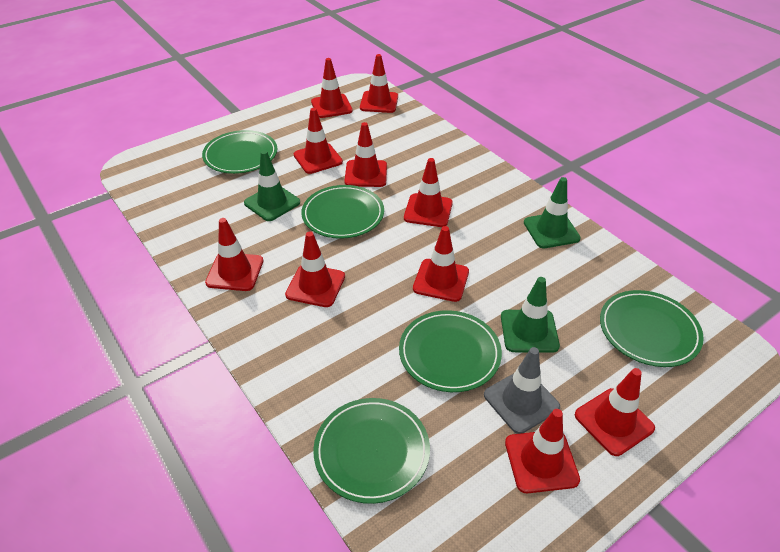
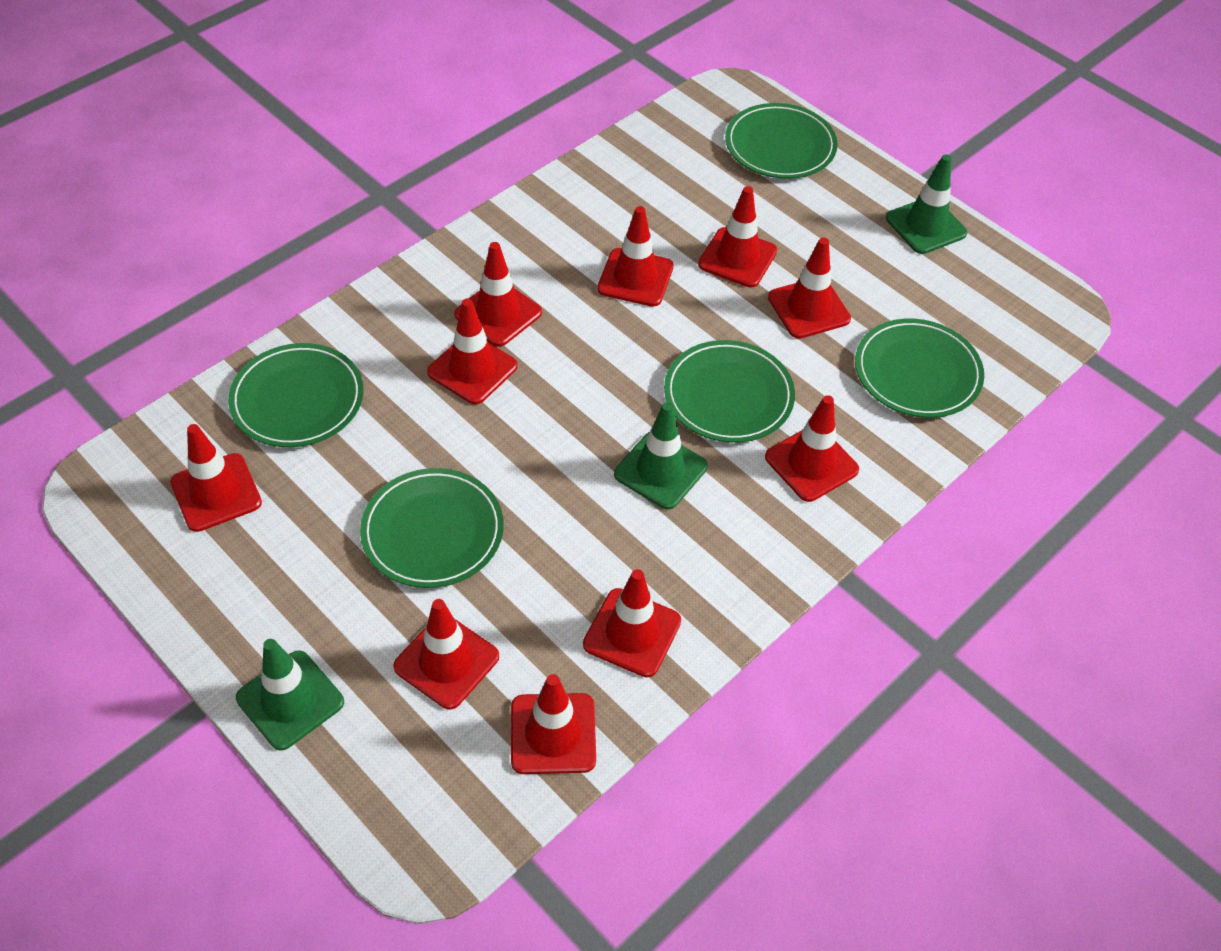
grey traffic cone: [484,347,560,434] = 1 -> none = 0

